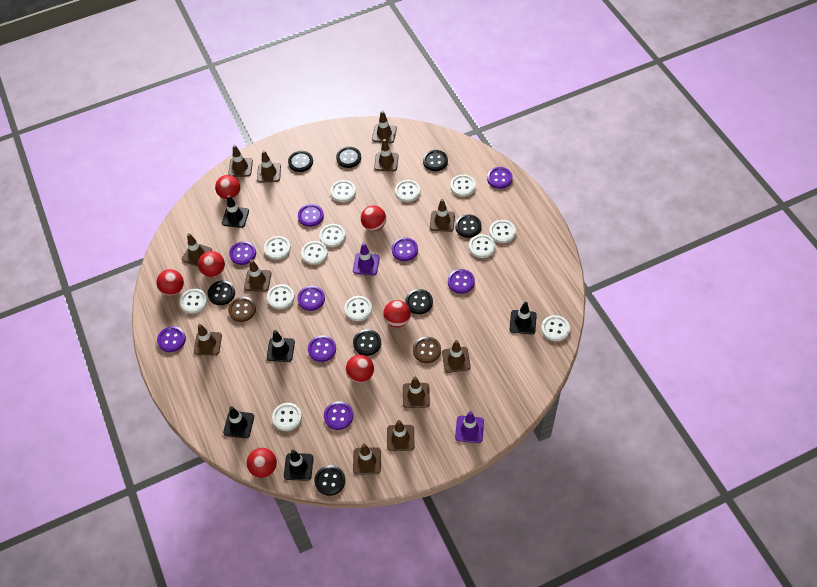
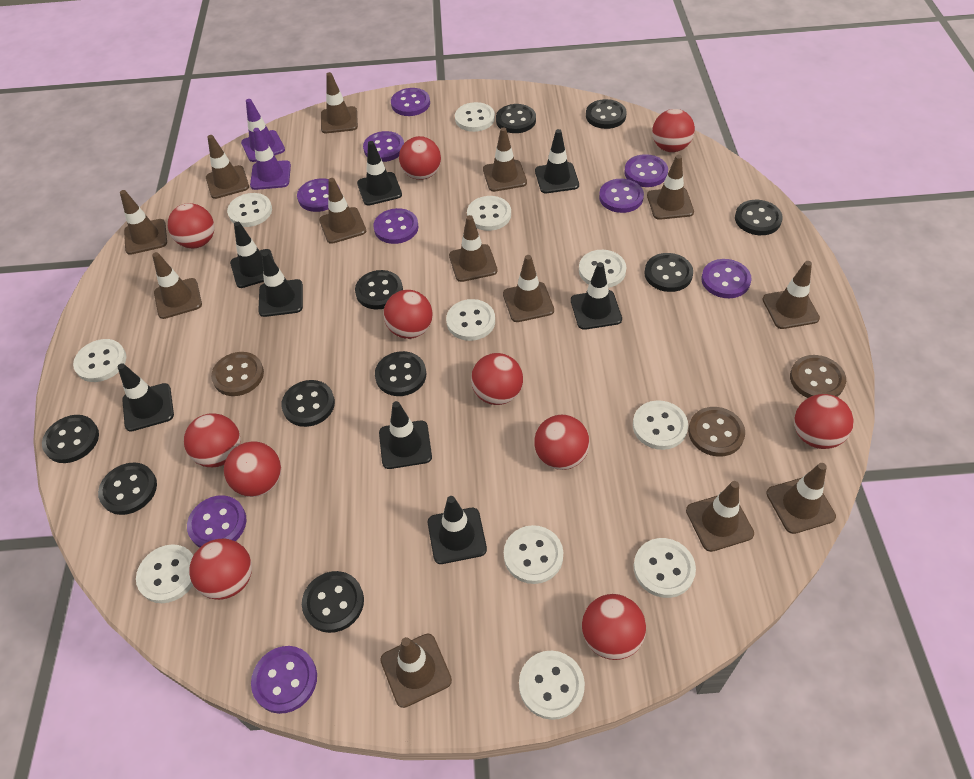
black button: [208,281,235,305] [288,151,313,172] [314,465,345,496] [336,147,361,168] [353,329,381,356] [405,289,433,314] [423,150,448,171] [455,215,482,238] = 8 -> [42,415,99,463] [98,463,157,515] [281,380,335,427] [302,571,364,633] [355,270,403,309] [375,351,426,396] [496,104,536,133] [586,99,627,129] [644,253,693,292] [735,200,783,235] = 10
black traffic cone: [222,195,249,228] [223,406,254,438] [267,330,295,362] [284,450,313,481] [510,302,537,334] = 5 -> [118,363,174,432] [230,222,274,288] [258,252,303,317] [357,141,402,206] [379,401,432,469] [428,496,487,564] [535,129,579,193] [571,262,622,330] = 8
brown button: [228,297,256,322] [413,337,441,363] = 2 -> [211,352,264,396] [688,407,745,457] [790,355,846,398] = 3
brown traffic cone: [182,233,212,266] [194,324,222,355] [228,145,253,177] [244,259,271,292] [257,150,281,183] [353,444,381,475] [372,111,397,143] [374,139,399,171] [387,420,414,451] [403,377,430,408] [430,199,455,232] [442,340,471,373] = 12 -> [120,190,167,255] [152,252,202,319] [206,135,249,199] [319,178,366,244] [321,72,358,133] [380,634,452,708] [449,215,498,282] [483,127,527,192] [503,255,554,322] [647,155,694,220] [686,481,754,552] [762,261,820,329] [766,463,836,534] = 13
red ball: [156,269,184,296] [198,251,225,277] [215,175,241,200] [247,448,277,478] [346,355,374,383] [361,205,386,231] [383,300,411,327] = 7 -> [168,203,214,248] [184,413,241,467] [189,538,252,600] [224,441,281,497] [383,290,433,339] [399,136,441,180] [471,353,523,405] [534,415,590,470] [582,594,646,660] [652,109,695,152] [794,394,854,449] = 11
white button: [180,289,208,314] [264,236,291,260] [267,284,295,309] [272,403,302,431] [301,241,328,265] [319,224,346,247] [330,180,356,202] [344,296,372,321] [395,180,420,202] [450,174,476,197] [469,234,496,258] [489,220,516,243] [541,315,570,342] = 13 -> [73,339,126,382] [136,544,193,603] [227,193,272,227] [446,299,495,341] [455,102,495,132] [467,196,511,231] [504,525,563,584] [519,651,585,720] [579,250,627,288] [633,400,688,450] [634,538,696,598] = 11

